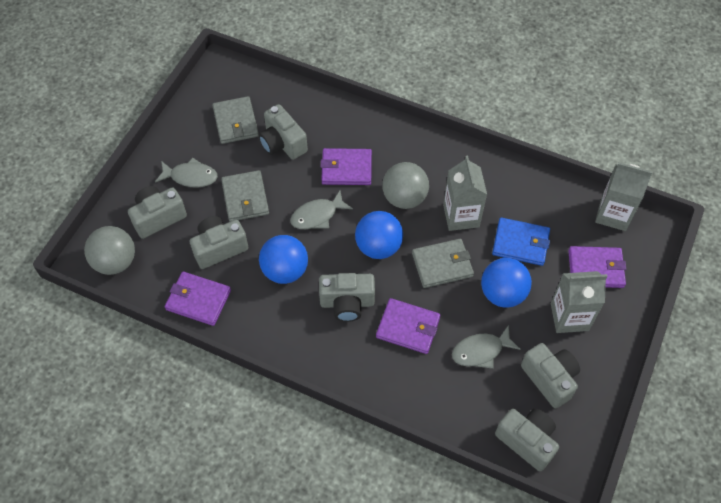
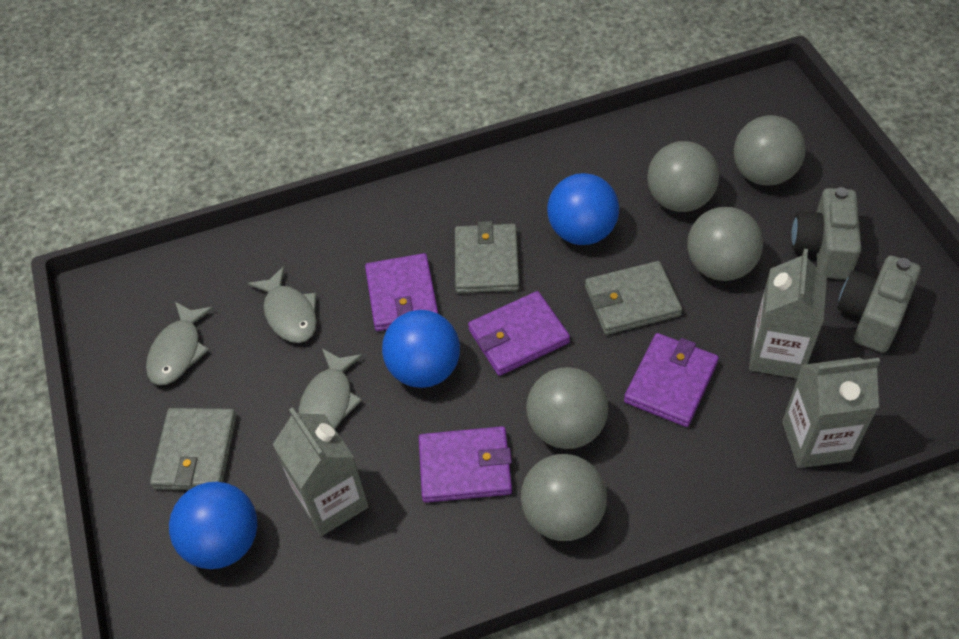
blue wallet: [492,217,550,266] = 1 -> none = 0
grey ball: [84,226,135,275] [382,162,429,209] = 2 -> [521,454,607,541] [526,367,608,449] [647,141,719,212] [687,207,763,281] [734,115,806,186] = 5
grey camera: [128,186,187,239] [190,216,248,269] [259,104,308,160] [319,273,375,322] [495,409,559,471] [521,343,580,408] = 6 -> [791,187,861,279] [837,256,920,353] = 2

